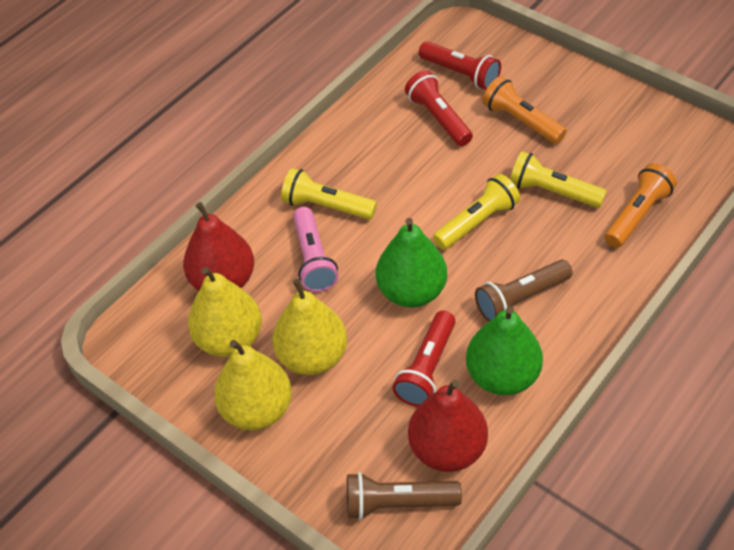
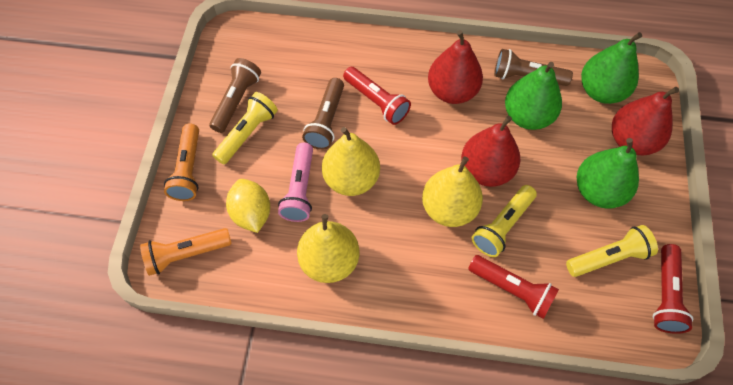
brown flashlight: [347,472,462,520] [475,260,573,322] = 2 -> [209,58,261,133] [302,78,344,150] [494,49,573,86] = 3
green pear: [376,218,447,307] [466,306,543,395] = 2 -> [505,62,562,130] [577,138,639,209] [581,32,642,104] = 3
red pear: [183,202,254,291] [408,380,488,472] = 2 -> [428,30,483,104] [461,116,520,187] [612,87,679,155] = 3
yellow lemon: none = 0 -> [226,179,270,233] = 1

